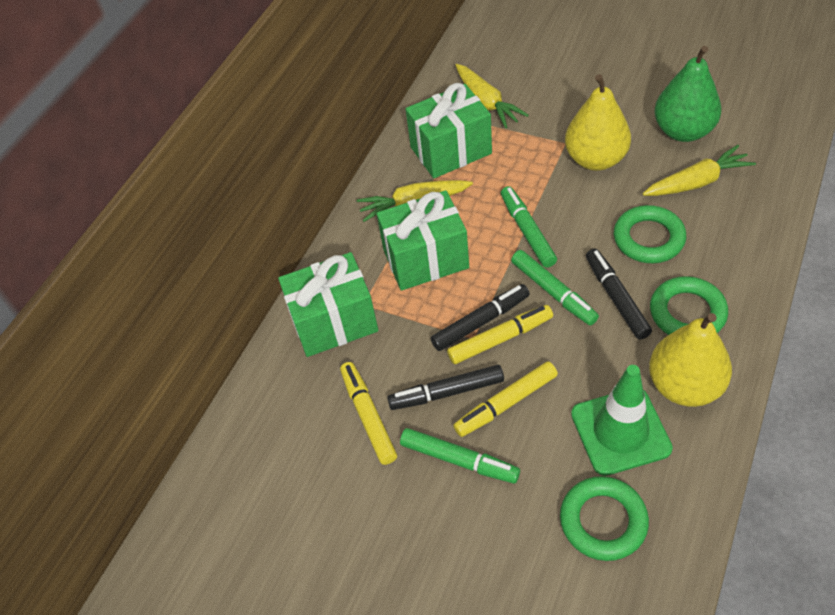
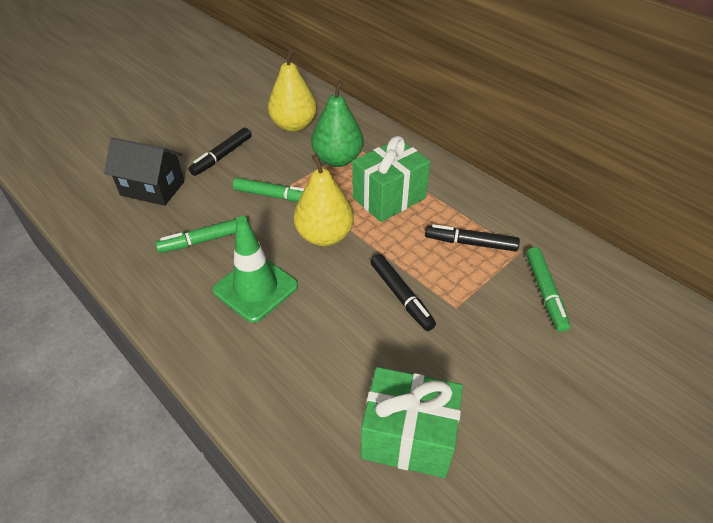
black house: none = 0 -> [104,137,185,206] = 1
green gift: [278,252,379,357] [377,191,469,291] [406,83,492,178] = 3 -> [352,136,430,222] [361,367,463,478] = 2
green ring: [560,476,649,561] [614,205,686,263] [650,276,728,335] = 3 -> none = 0
yellow carrot: [357,180,473,222] [456,64,529,128] [642,145,756,196] = 3 -> none = 0
yellow marker: [340,362,397,465] [447,305,553,364] [453,361,558,437] = 3 -> none = 0

